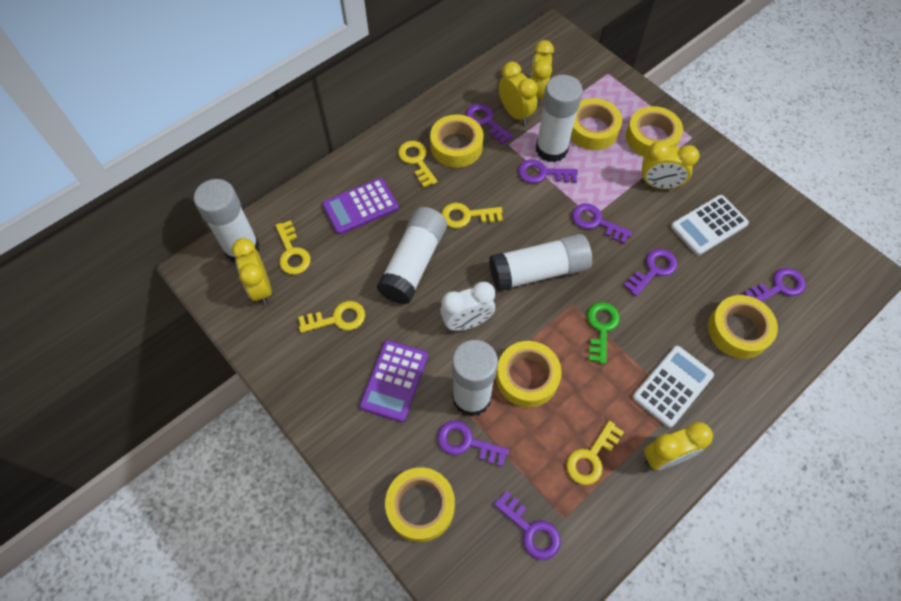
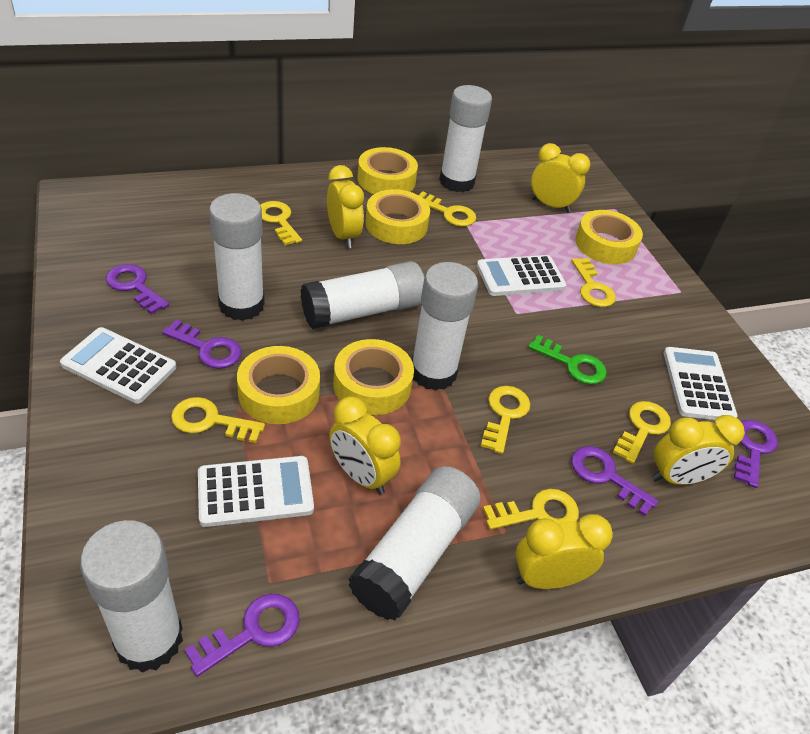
purple calculator: [322,178,399,235] [360,340,428,422] = 2 -> none = 0
purple key: [437,420,509,467] [466,104,513,145] [494,491,561,560] [518,159,578,183] [572,203,632,244] [624,249,677,296] [744,268,806,302] = 7 -> [106,264,169,314] [162,319,242,369] [184,594,300,677] [571,446,658,516] [734,420,778,488] = 5
white calculator: [632,346,714,428] [671,195,749,255] = 2 -> [60,327,176,404] [198,456,314,527] [477,255,567,296] [664,347,738,420] = 4
white clock: [440,282,495,331] = 1 -> none = 0
white glue stick: [194,179,260,262] [376,207,447,305] [452,340,498,417] [489,234,592,291] [536,75,583,162] = 5 -> [80,520,183,673] [209,193,265,321] [300,261,424,329] [348,466,481,620] [412,262,478,391] [439,85,492,192] = 6
yellow key: [276,220,311,275] [298,301,365,333] [398,141,438,187] [441,203,503,228] [566,421,624,485] = 5 -> [171,397,265,443] [260,201,302,245] [419,191,476,227] [481,386,530,454] [483,489,579,530] [571,258,616,307] [613,401,671,464] = 7
yellow tape: [385,467,455,542] [430,115,483,168] [496,341,562,408] [570,98,622,150] [626,106,683,157] [708,295,778,359] = 6 -> [237,346,320,424] [333,339,414,415] [357,147,418,194] [365,189,430,244] [575,210,643,264] = 5

